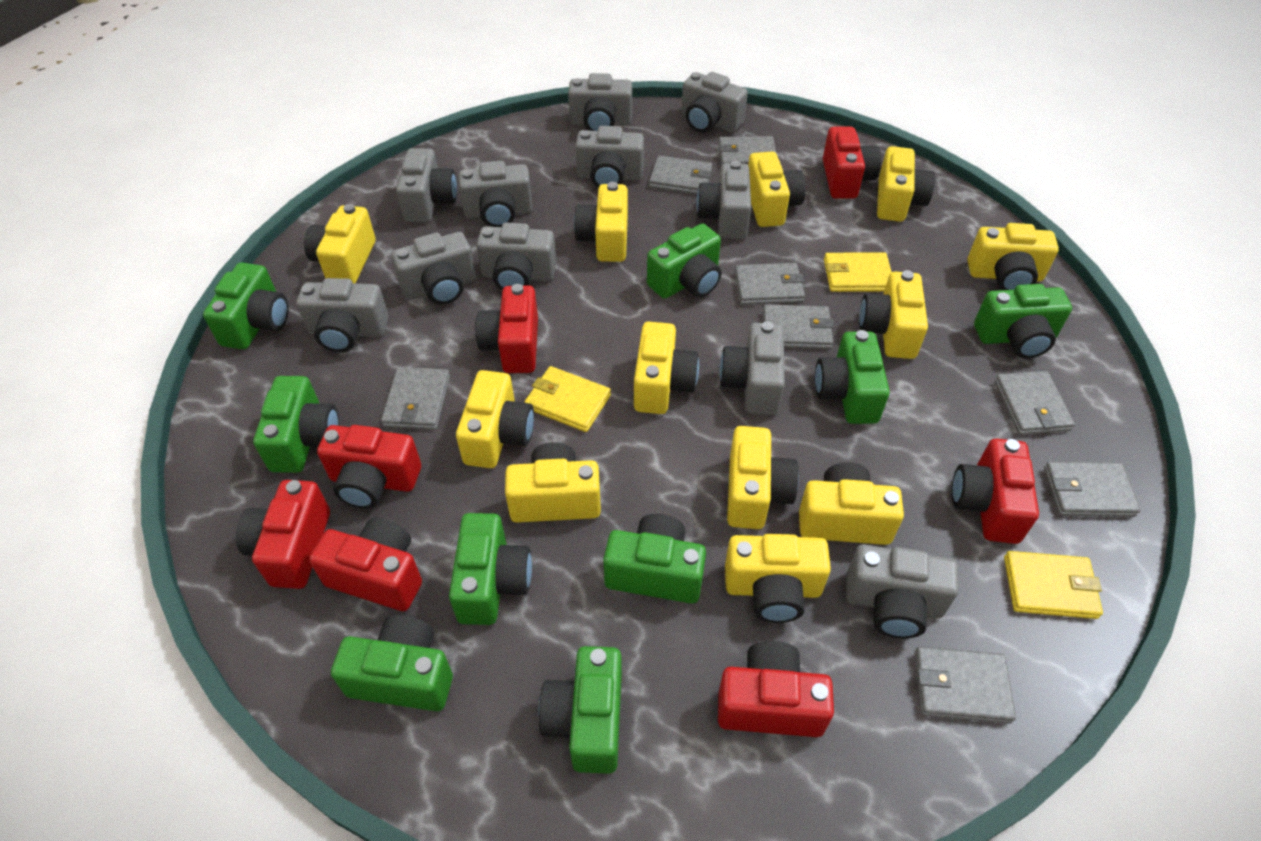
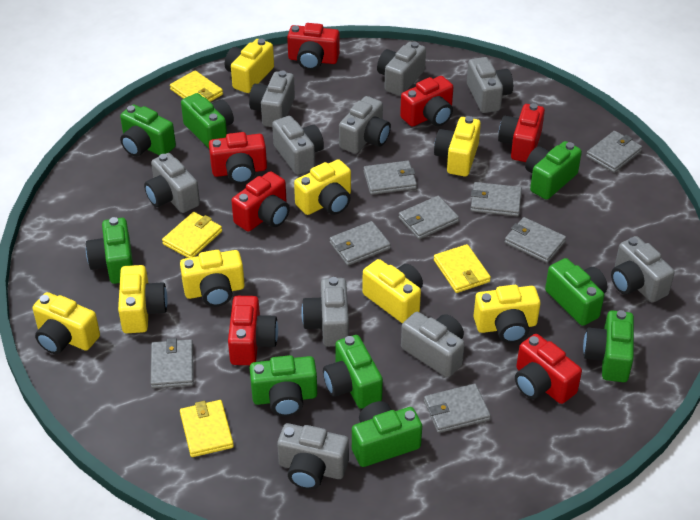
grey camera: [296,278,389,352] [391,232,476,304] [396,148,457,222] [458,161,533,227] [476,223,556,290] [568,73,632,131] [575,126,644,188] [682,72,748,133] [696,161,751,239] [720,321,785,415] [846,544,959,638] = 11 -> [144,153,200,213] [249,70,295,127] [272,116,324,175] [277,423,349,490] [301,277,349,347] [339,96,391,154] [377,42,426,96] [401,312,465,378] [467,57,513,113] [611,236,675,303] = 10
yellow camera: [304,204,376,284] [456,370,534,468] [505,442,601,523] [574,182,628,262] [634,322,699,414] [725,534,831,623] [727,426,799,529] [748,152,806,227] [799,462,904,545] [859,270,928,359] [877,146,935,222] [967,223,1059,290] = 12 -> [33,292,100,354] [118,265,168,333] [180,250,245,307] [225,39,274,93] [294,159,351,215] [362,259,423,323] [434,116,481,177] [473,285,540,343] = 8
yellow wallet: [524,366,611,432] [824,253,891,292] [1004,551,1103,619] = 3 -> [162,212,222,258] [170,70,223,102] [180,400,234,457] [434,244,491,293] = 4

